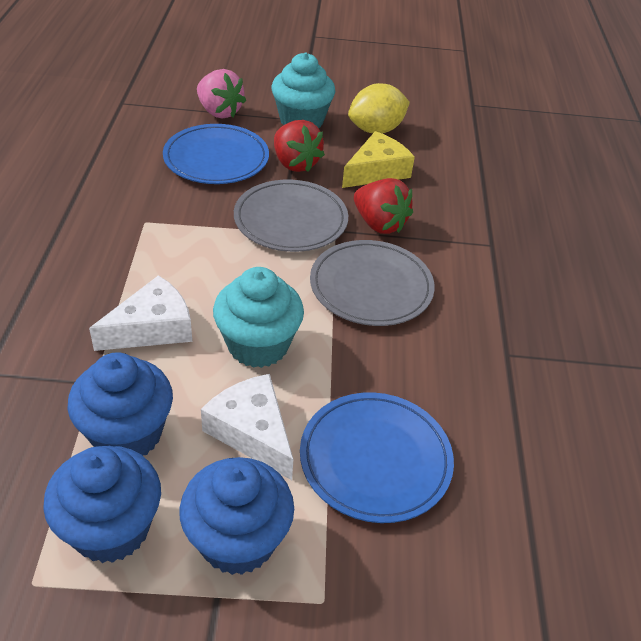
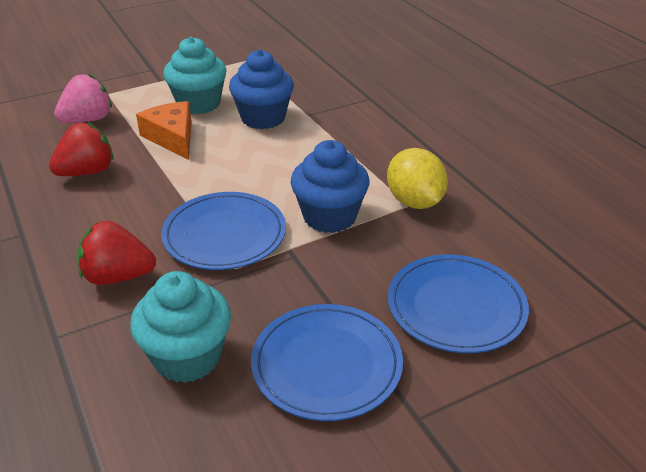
blue cupcake: [43,446,161,563] [68,352,173,455] [180,457,294,575] = 3 -> [229,49,294,129] [291,140,369,233] = 2
blue plate: [163,124,269,184] [300,392,454,523] = 2 -> [161,192,286,270] [251,304,403,421] [388,254,529,353] = 3
grey plate: [234,180,348,252] [310,240,435,326] = 2 -> none = 0
orange cheese: none = 0 -> [136,101,192,160] = 1
white cheese: [89,275,192,351] [201,374,293,480] = 2 -> none = 0
yellow cheese: [342,131,415,188] = 1 -> none = 0

